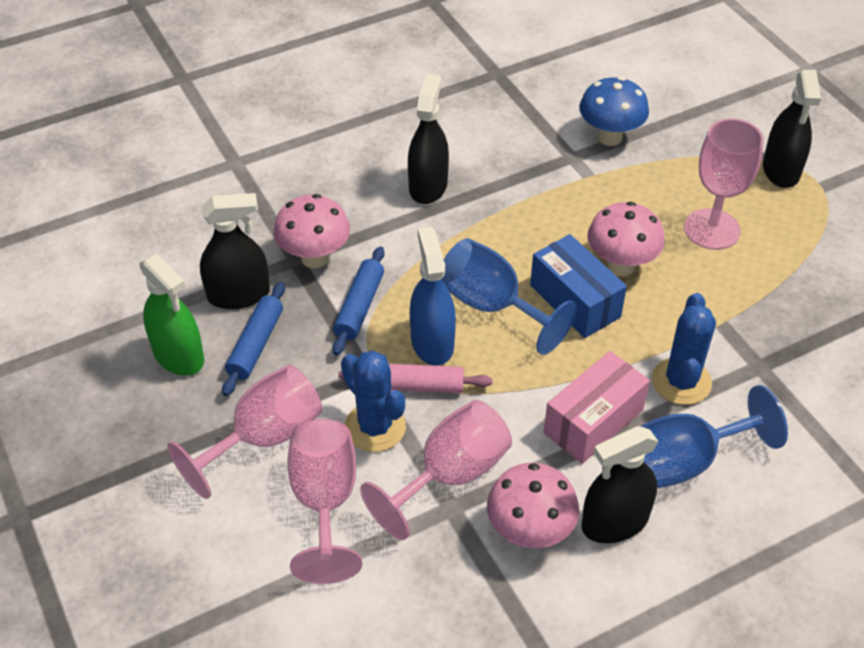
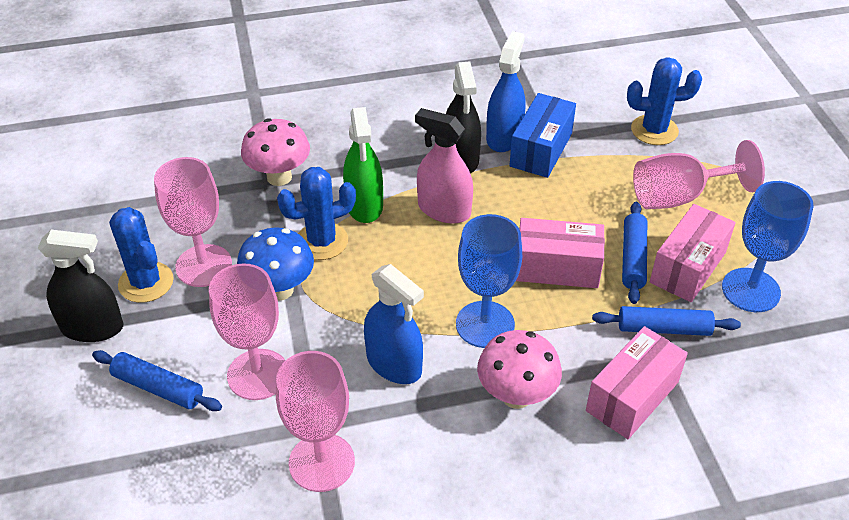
black spray bottle: [200,193,270,309] [408,74,449,204] [582,426,659,543] [763,70,821,188] = 4 -> [38,230,123,342] [446,61,481,173] = 2
blue cactus: [341,350,406,452] [652,293,716,405] = 2 -> [109,207,174,303] [277,167,356,260] [627,57,702,145] = 3
blue rolling pin: [222,282,285,396] [332,246,384,355] = 2 -> [92,350,222,411] [592,306,741,336] [622,202,647,304] = 3
blue spray bottle: [410,226,456,366] = 1 -> [364,264,424,384] [486,31,525,152] = 2
pink box: [544,351,650,464] = 1 -> [516,218,605,288] [586,326,688,439] [650,204,736,302] = 3
pink mushroom: [274,194,350,268] [487,463,579,548] [587,202,665,276] = 3 -> [241,118,310,186] [477,330,562,409] = 2
pink rolling pin: [338,364,493,393] = 1 -> none = 0
pink spray bottle: none = 0 -> [415,108,473,224] = 1

